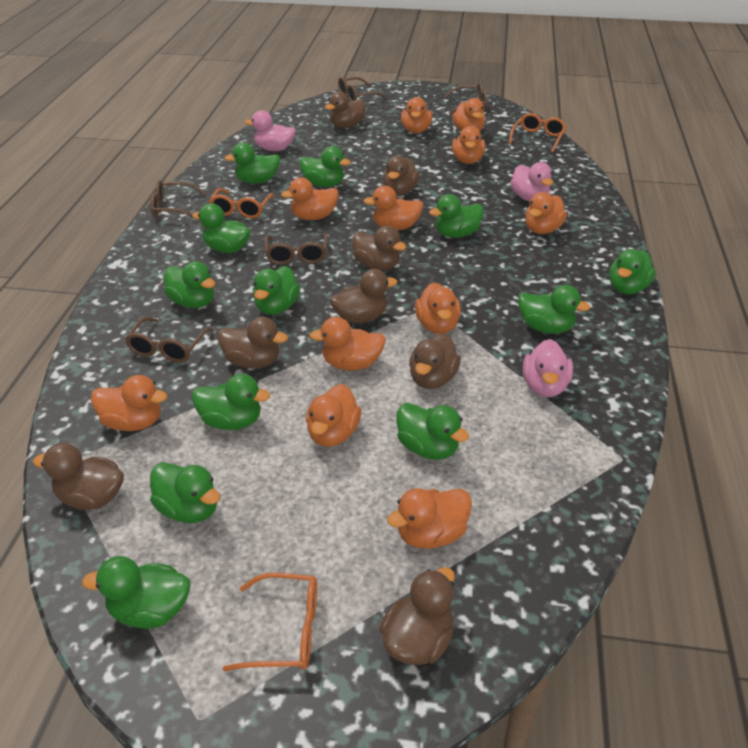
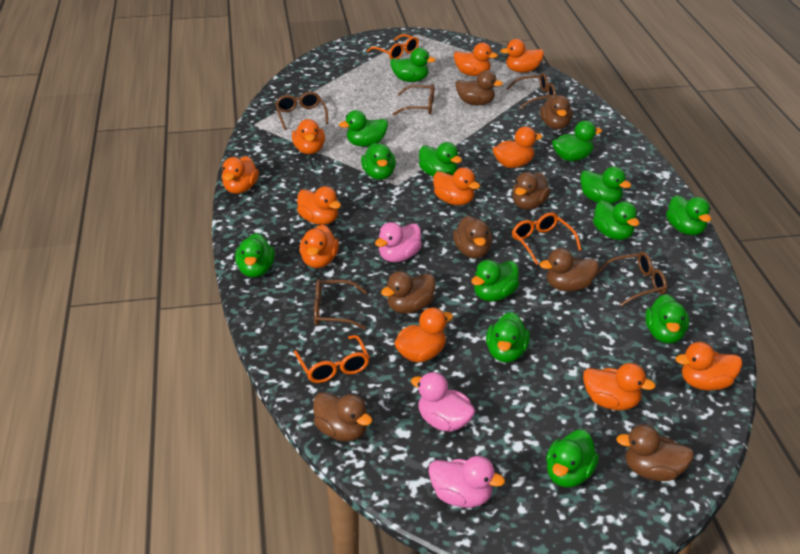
green duck: [82,556,190,629] [150,462,220,523] [164,261,215,308] [192,203,251,253] [192,374,270,430] [224,143,280,184] [253,266,300,315] [300,146,351,187] [396,403,469,460] [429,194,484,238] [518,285,590,334] [609,249,656,294] = 12 -> [235,233,275,278] [339,110,388,147] [361,143,396,180] [390,48,436,82] [419,142,462,177] [471,260,519,301] [486,312,530,362] [546,429,599,487] [552,120,602,161] [580,166,631,204] [593,201,639,240] [645,294,689,344] [666,195,711,235] = 13

